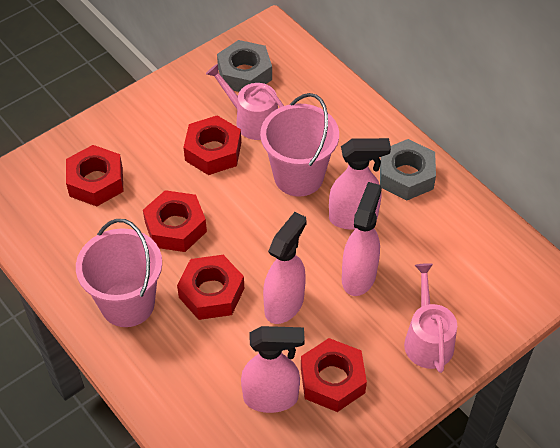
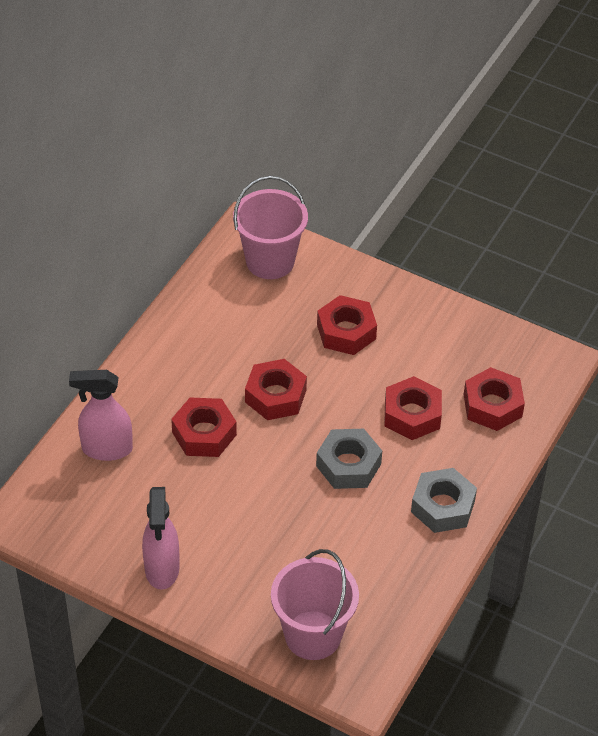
pink spray bottle: [241,326,305,413] [263,212,307,324] [329,138,391,230] [342,182,382,296] = 4 -> [69,370,133,461] [142,487,180,590] = 2
pink watering can: [206,64,284,140] [404,263,457,373] = 2 -> none = 0

